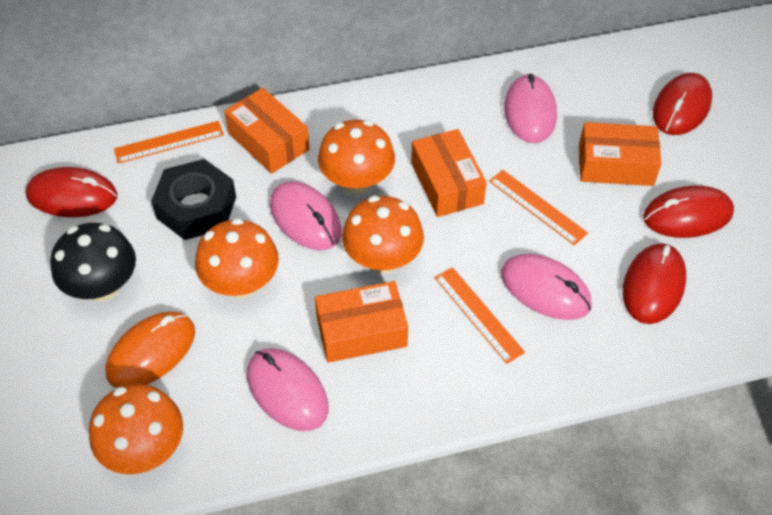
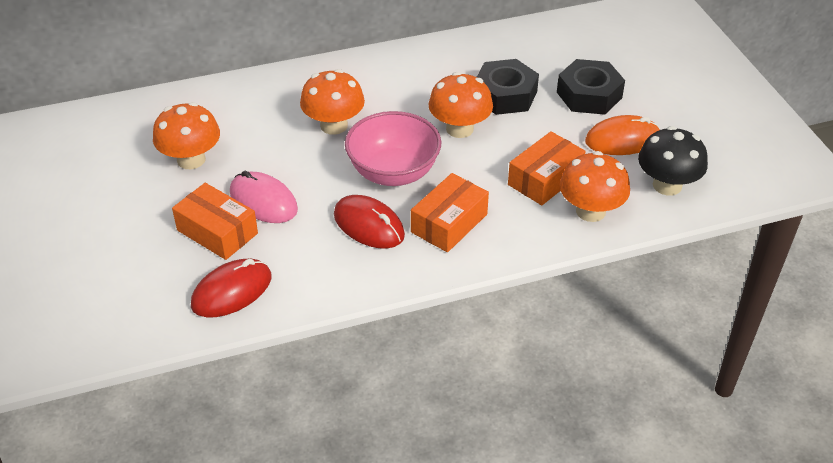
black nut: [151,159,236,240] = 1 -> [477,59,539,115] [557,59,625,115] = 2
orange box: [224,88,309,174] [315,281,408,363] [411,129,487,217] [579,122,662,186] = 4 -> [172,183,258,260] [411,173,489,252] [508,131,586,205] = 3
orange ruler: [114,121,224,164] [435,267,525,364] [489,170,588,245] = 3 -> none = 0
pink bowl: none = 0 -> [345,111,442,186] = 1
pink mouse: [247,348,328,431] [270,181,342,250] [501,254,592,320] [504,74,557,143] = 4 -> [230,171,298,223] = 1
red mouse: [26,167,117,217] [623,243,686,324] [643,186,734,238] [653,73,712,135] = 4 -> [191,259,271,318] [334,195,405,249] = 2

